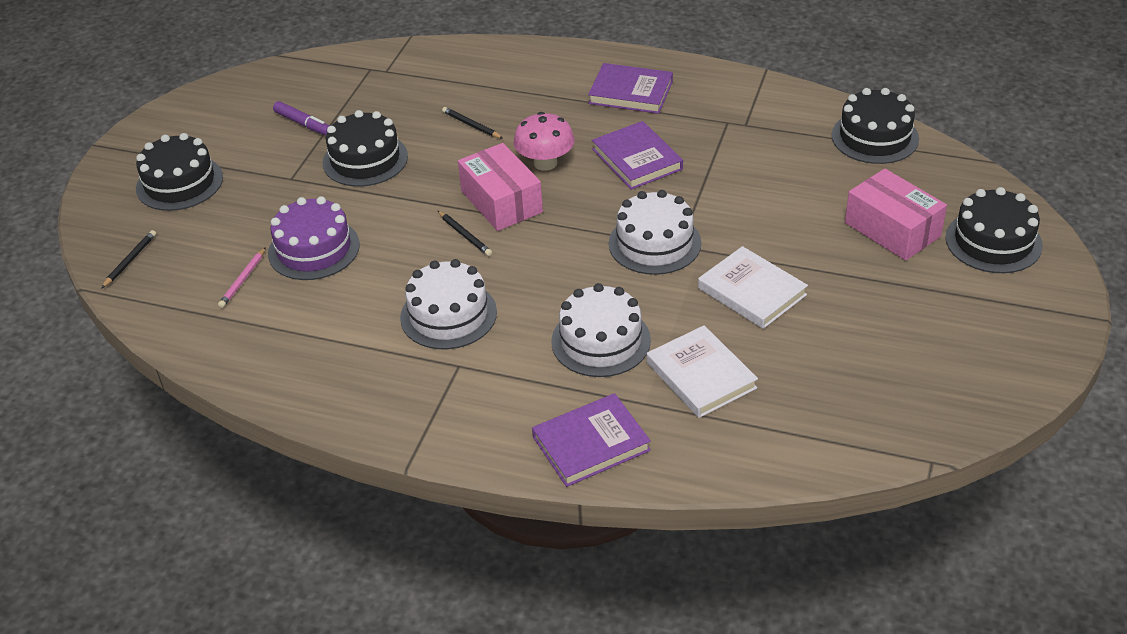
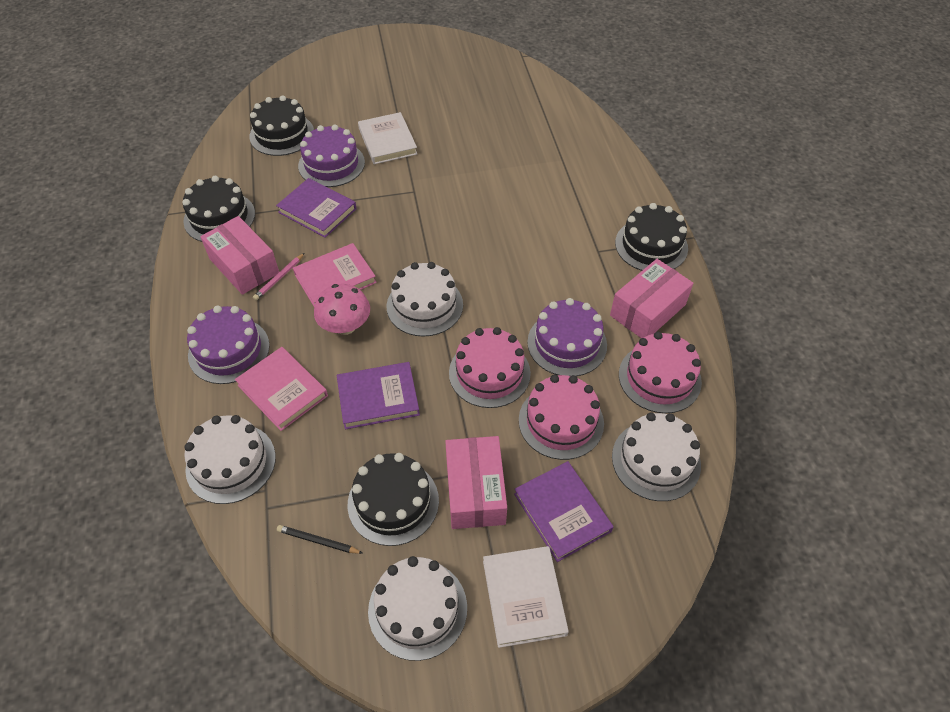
black pencil: [101,230,156,289] [438,211,492,256] [442,107,503,139] = 3 -> [277,525,363,554] = 1
pink book: none = 0 -> [235,347,328,431] [293,243,377,306] = 2
pink box: [458,143,543,231] [845,169,947,261] = 2 -> [200,216,279,295] [445,436,507,529] [610,259,694,338] = 3
pink cake: none = 0 -> [449,327,531,408] [519,375,604,460] [619,332,702,413] = 3
purple cake: [268,196,360,280] = 1 -> [187,305,270,384] [298,124,365,187] [527,298,607,376] = 3
purple marker: [273,101,329,135] = 1 -> none = 0
white cake: [400,259,497,349] [551,283,651,377] [609,190,701,275] = 3 -> [184,415,276,504] [368,556,467,661] [387,262,463,337] [612,412,701,501] = 4

